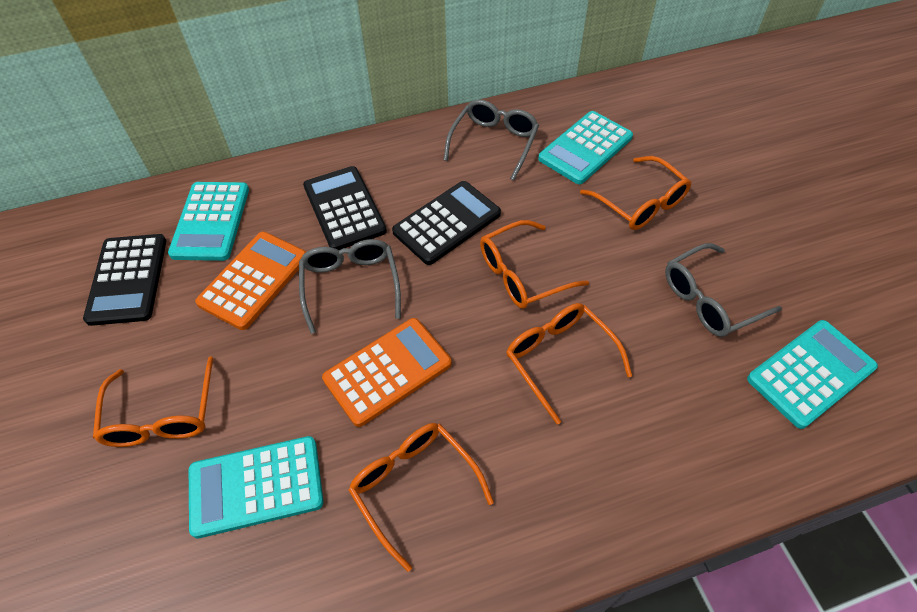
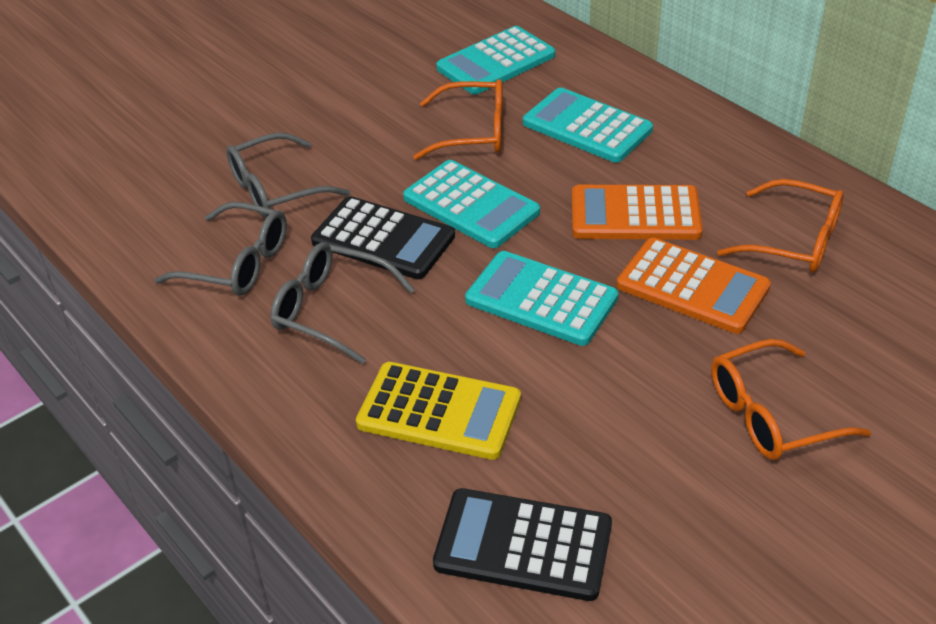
black calculator: [83,234,166,326] [303,166,387,250] [392,181,501,265] = 3 -> [311,196,455,279] [433,488,612,601] = 2
orange glasses: [93,356,214,447] [348,423,494,572] [480,220,589,309] [506,303,632,424] [580,156,692,230] = 5 -> [413,79,503,160] [711,339,871,460] [717,179,844,273] = 3
yellow calculator: none = 0 -> [356,362,521,460] = 1

